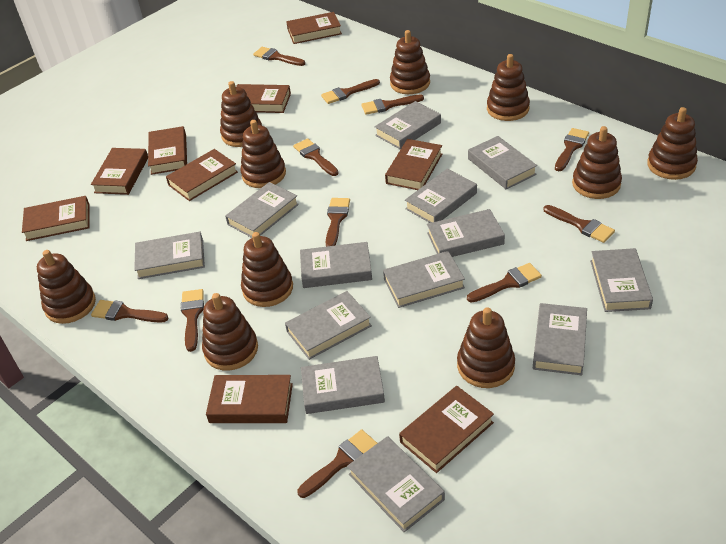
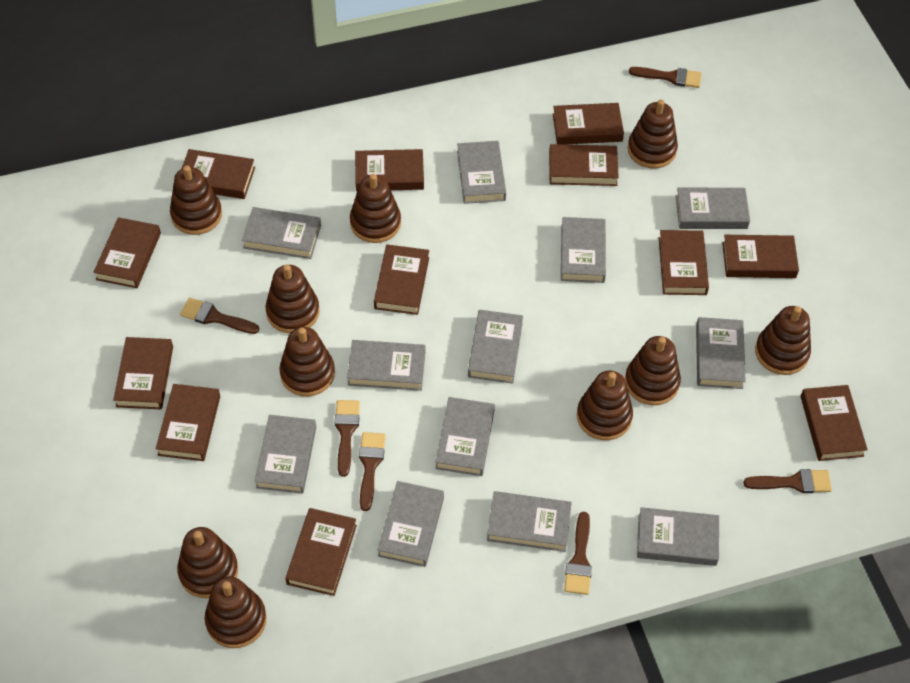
brown book: [22,196,90,241] [91,148,148,195] [148,126,187,175] [166,149,238,201] [206,375,293,423] [236,84,291,113] [286,12,342,44] [385,139,442,190] [399,386,494,473] = 9 -> [93,217,161,288] [113,337,173,409] [156,384,220,461] [181,149,255,199] [285,508,357,596] [355,149,424,191] [374,244,429,315] [549,144,619,186] [553,103,624,145] [659,230,709,295] [722,235,799,278] [800,385,868,461] = 12
brown brush: [91,300,168,323] [181,289,204,352] [253,47,305,66] [293,138,339,176] [298,429,377,498] [321,79,380,104] [325,198,350,247] [361,95,424,115] [467,263,542,303] [543,205,615,243] [555,128,589,171] = 11 -> [180,298,259,334] [335,400,360,477] [359,432,386,511] [564,512,592,595] [629,67,702,88] [743,469,832,493] = 6
grey book: [134,232,205,279] [225,182,299,238] [285,291,372,360] [300,242,372,288] [301,356,385,414] [347,436,445,532] [375,101,441,150] [383,251,465,308] [405,169,477,223] [427,209,505,257] [468,136,537,189] [533,303,587,375] [590,248,653,312] = 13 -> [242,207,321,259] [255,415,316,494] [347,340,426,391] [378,481,444,567] [436,397,495,476] [457,141,506,204] [468,310,523,384] [487,491,572,552] [561,217,606,283] [637,507,719,566] [676,188,750,229] [696,317,746,389] = 12

